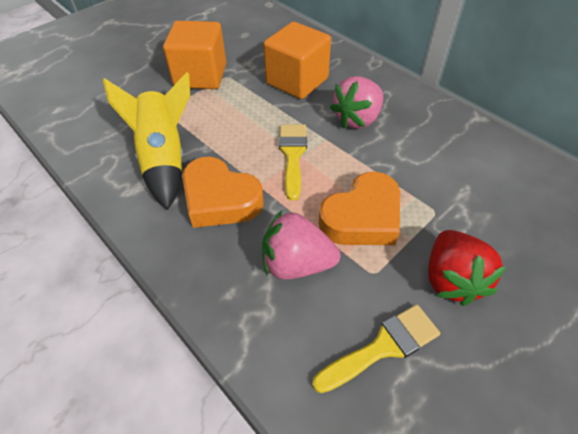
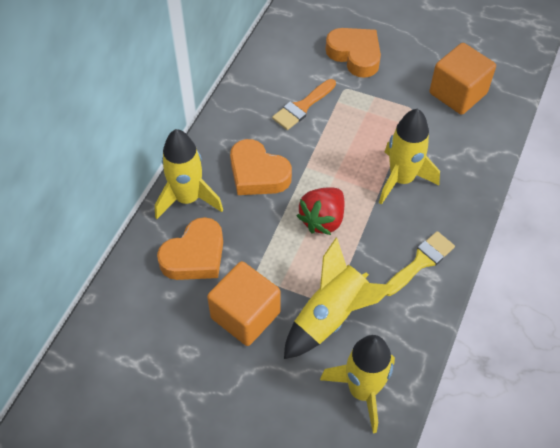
orange brush: none = 0 -> [272,79,336,130] = 1
orange heart: [182,157,264,228] [319,172,400,245] = 2 -> [157,217,223,280] [230,139,292,195] [326,28,381,78] = 3
pink strawberry: [262,211,340,279] [330,76,383,129] = 2 -> none = 0
yellow brush: [279,124,307,201] [312,304,440,393] = 2 -> [386,231,455,296] = 1
yellow rocket: [103,72,190,210] = 1 -> [155,129,223,219] [284,237,395,359] [320,335,395,434] [379,109,440,205] = 4

